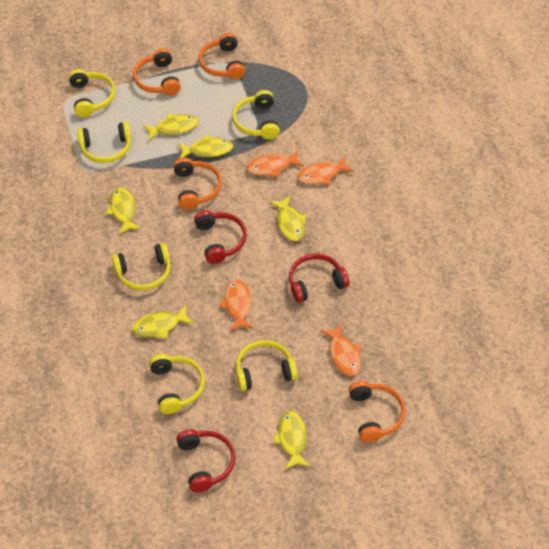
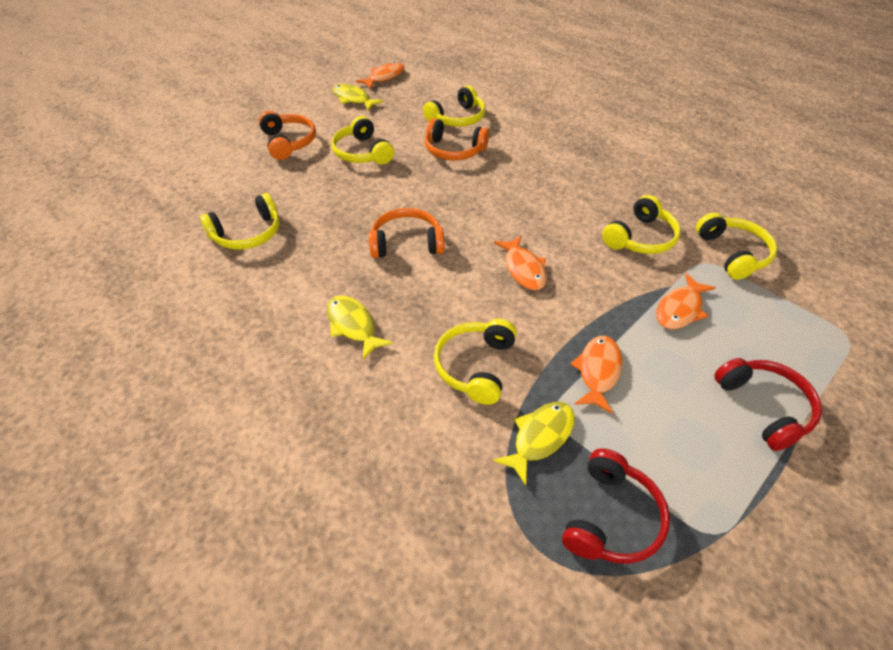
orange headphones: [133,48,181,95] [173,158,222,210] [199,33,246,80] [349,381,406,443] = 4 -> [259,111,316,160] [369,208,445,258] [425,118,489,160] = 3
red headphones: [176,429,236,493] [194,210,247,264] [289,254,350,303] = 3 -> [562,448,670,564] [714,358,822,451] = 2
yellow fish: [106,188,141,234] [132,305,194,338] [143,114,198,140] [178,135,233,158] [270,196,306,241] [273,411,310,469] = 6 -> [327,296,393,360] [333,84,384,110] [493,402,575,485] = 3

